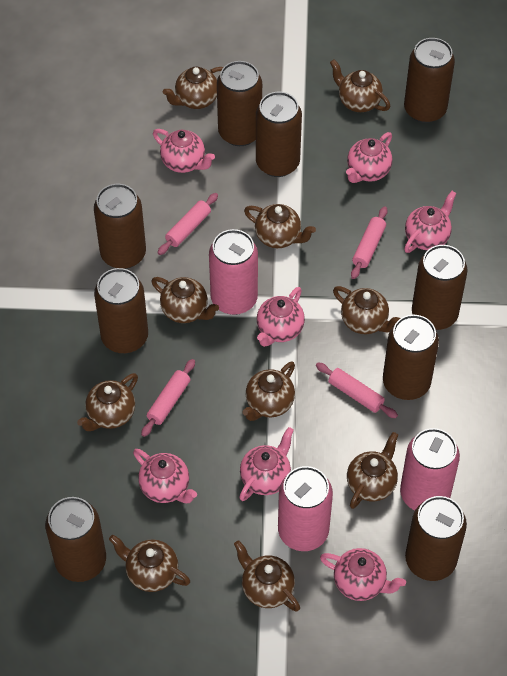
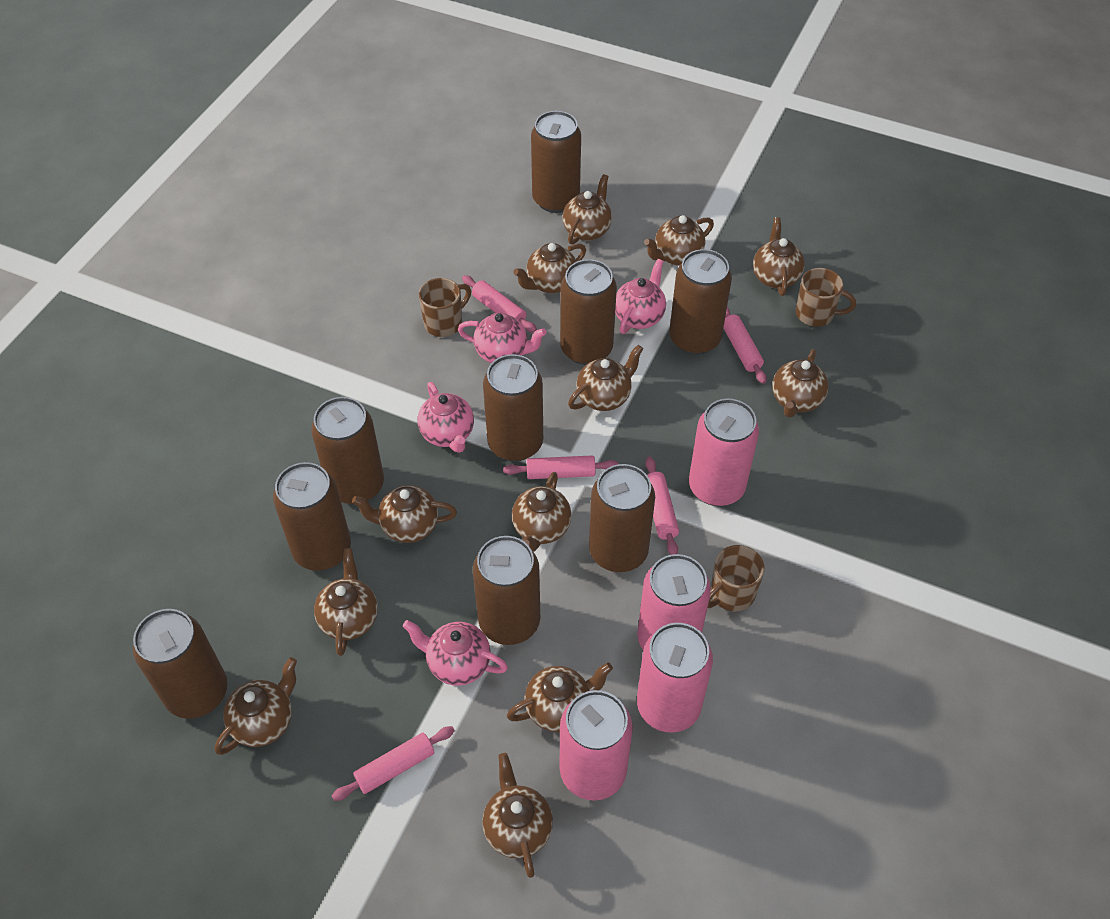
brown mug: none = 0 -> [419,278,471,337] [708,545,764,612] [796,268,856,327] = 3
brown teapot: [77,373,138,431] [109,535,190,592] [151,277,219,323] [163,67,223,109] [234,541,300,612] [242,361,295,421] [244,204,316,248] [330,59,390,112] [333,286,400,334] [347,432,398,509] = 10 -> [215,657,297,755] [314,548,378,656] [352,485,457,543] [482,753,553,878] [507,663,613,732] [512,472,571,552] [513,243,586,293] [563,174,612,245] [568,345,643,411] [644,215,714,266] [753,217,805,296] [772,349,829,418] = 12
pink can: [209,229,258,315] [278,466,333,551] [400,428,460,511] = 3 -> [560,690,633,801] [637,554,711,650] [637,623,713,733] [689,399,759,506] = 4
pink rolling pin: [141,359,195,437] [158,193,218,255] [316,362,398,418] [351,206,388,279] = 4 -> [332,726,455,801] [462,275,537,333] [503,456,619,479] [645,457,679,555] [723,306,767,384] = 5
pink teapot: [133,449,197,503] [153,129,215,173] [239,427,294,501] [257,287,305,347] [320,548,406,601] [346,132,392,183] [404,191,457,253] = 7 -> [403,620,508,686] [418,382,474,453] [458,313,547,363] [615,259,666,334] = 4

